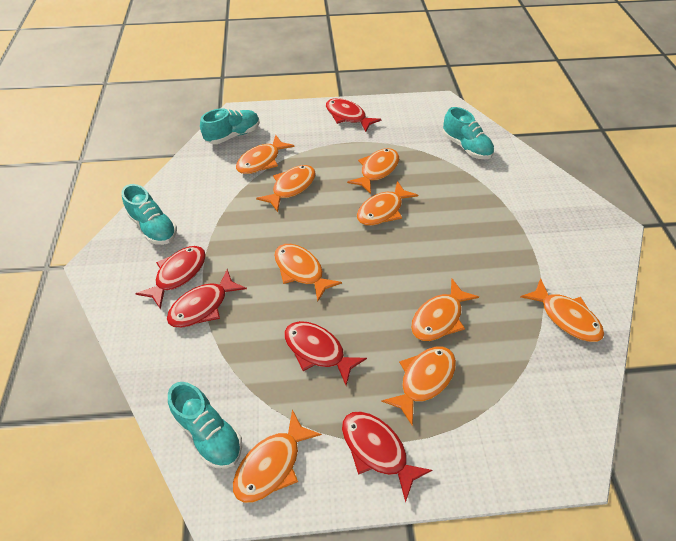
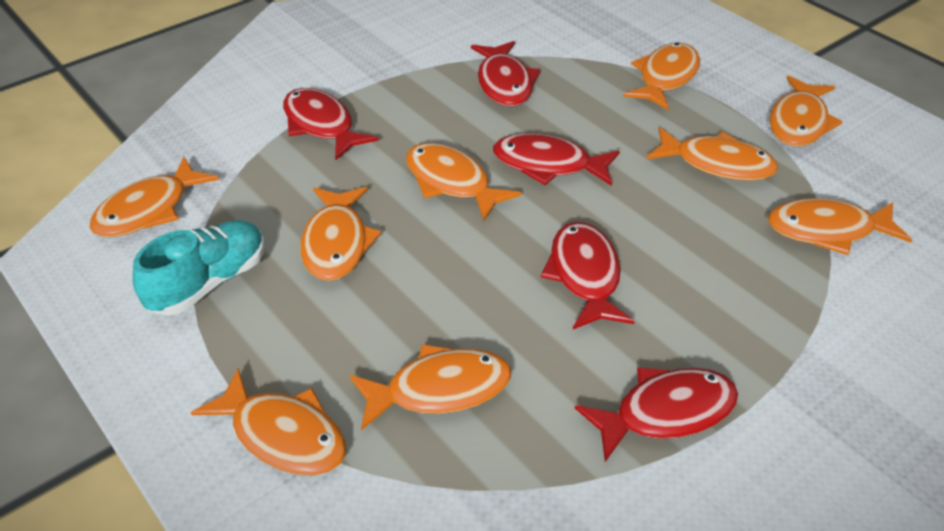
turquoise shoe: [121,184,177,245] [168,382,242,468] [200,108,260,144] [443,107,494,159] = 4 -> [133,220,265,316] = 1

